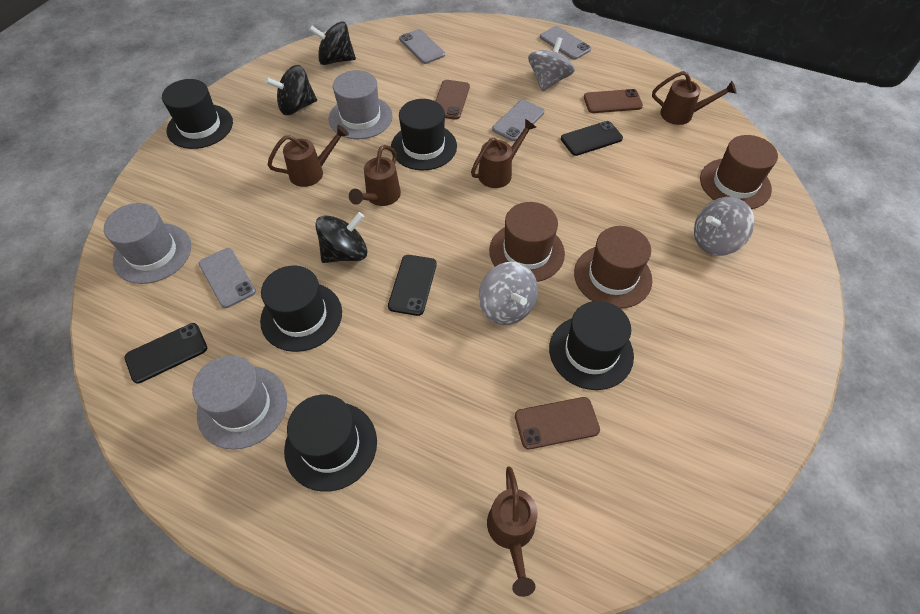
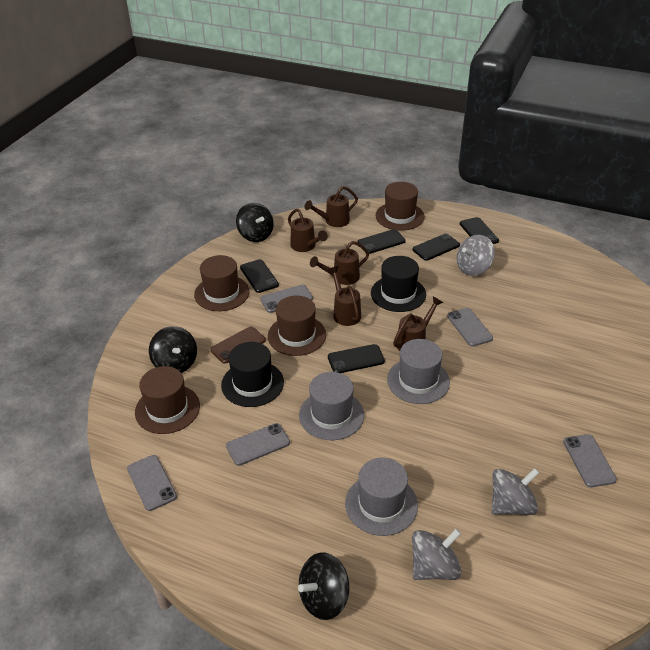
black hat: [162,79,233,149] [260,265,342,352] [284,395,377,492] [391,99,457,170] [549,301,634,390] = 5 -> [221,342,284,407] [371,256,426,312] = 2
black phone: [124,323,207,384] [388,255,437,316] [561,121,623,156] = 3 -> [240,259,279,293] [328,344,385,373] [357,229,406,254] [412,233,460,261] [460,217,499,244] = 5
brown hat: [489,202,565,282] [574,226,652,309] [700,135,778,209] = 3 -> [135,366,200,434] [194,255,250,311] [268,295,326,356] [375,182,425,231] = 4
brown phone: [436,80,470,120] [515,397,600,449] [584,89,643,113] = 3 -> [210,327,266,364] = 1
grey phone: [199,248,256,308] [399,29,445,64] [492,100,544,141] [540,26,591,60] = 4 -> [127,455,177,511] [226,423,290,466] [260,284,313,313] [447,308,493,347] [563,434,617,487] = 5

